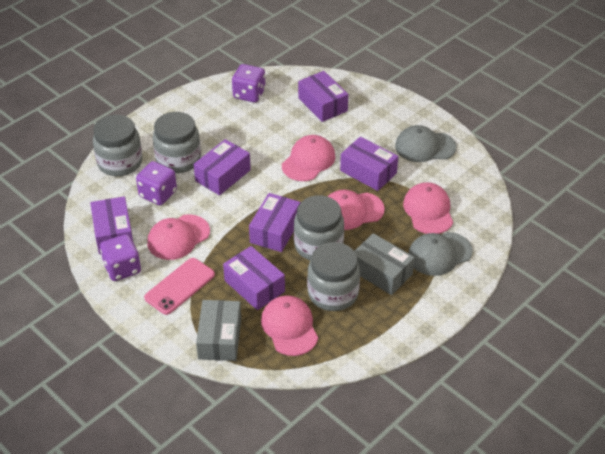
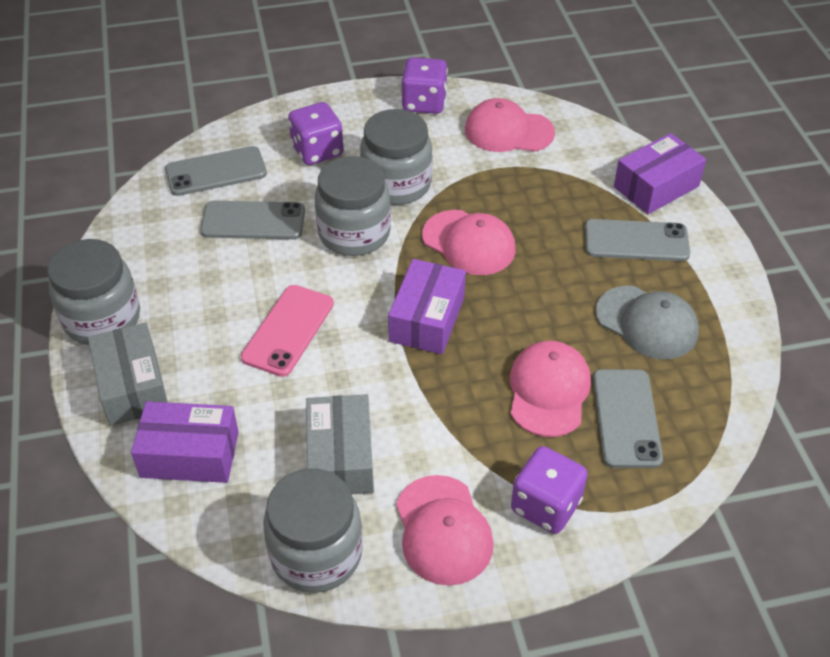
grey cap: [395,125,457,162] [408,232,473,276] = 2 -> [595,286,699,359] = 1
grey phone: none = 0 -> [165,146,267,196] [200,201,305,239] [585,219,690,261] [593,369,663,468] = 4
pink cap: [147,214,210,260] [261,296,318,356] [282,135,335,181] [327,190,385,230] [403,182,453,234] = 5 -> [396,475,494,586] [422,210,516,275] [465,98,555,152] [510,341,591,437] = 4
purple box: [90,196,133,254] [194,139,251,195] [223,246,285,310] [249,193,300,252] [298,71,348,122] [340,137,398,191] = 6 -> [131,401,239,483] [388,259,466,354] [614,133,706,214] = 3

